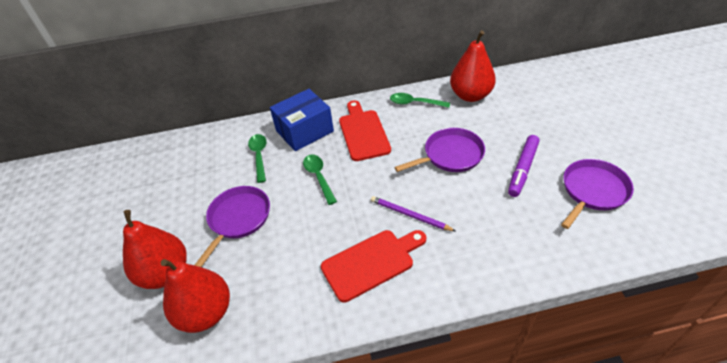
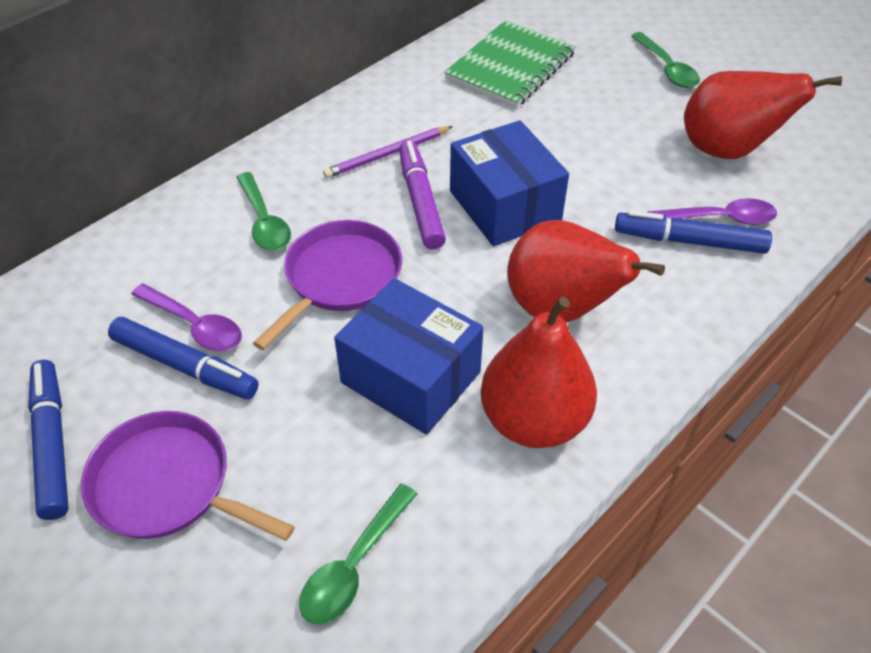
blue box: [270,89,334,151] = 1 -> [334,278,484,435] [450,120,569,246] = 2
blue marker: none = 0 -> [28,360,69,520] [108,317,259,399] [615,210,772,254] = 3
green notebook: none = 0 -> [444,20,576,108] = 1
purple pan: [195,186,270,267] [394,128,485,172] [561,159,634,229] = 3 -> [81,411,295,541] [253,220,402,350] = 2
purple spoon: none = 0 -> [131,283,242,351] [648,198,777,225] = 2
red cutting board: [321,230,426,302] [339,100,391,161] = 2 -> none = 0

